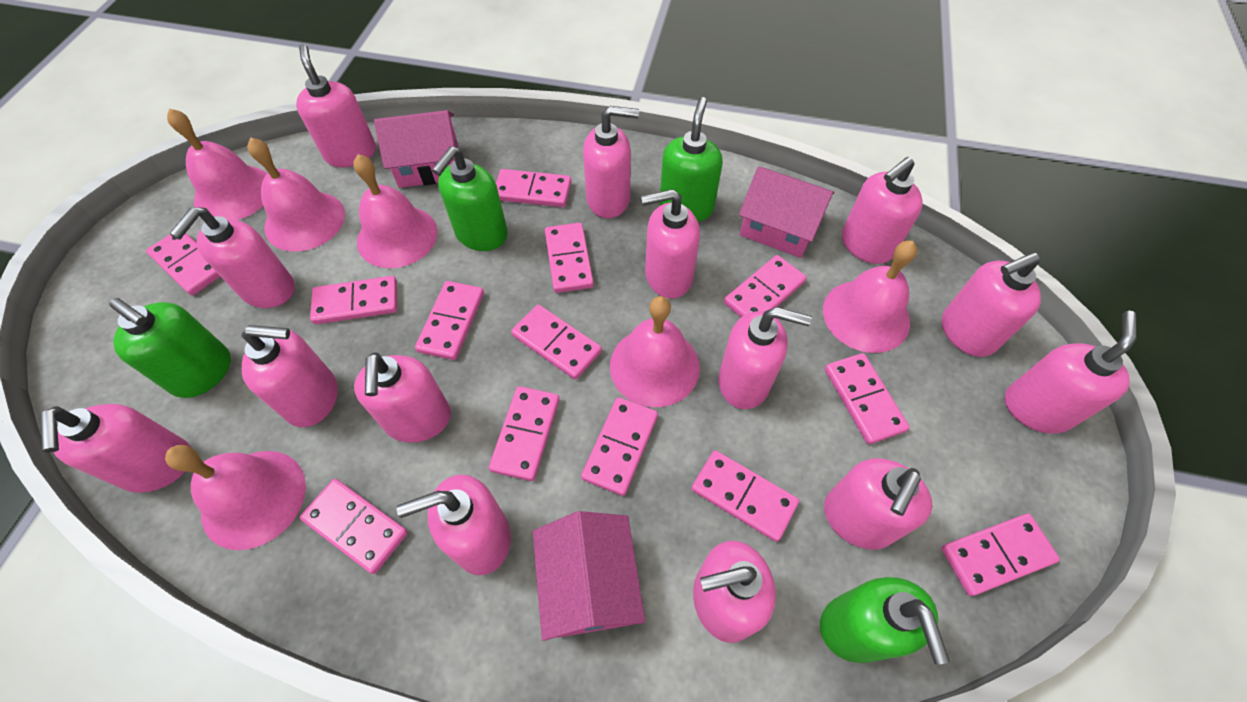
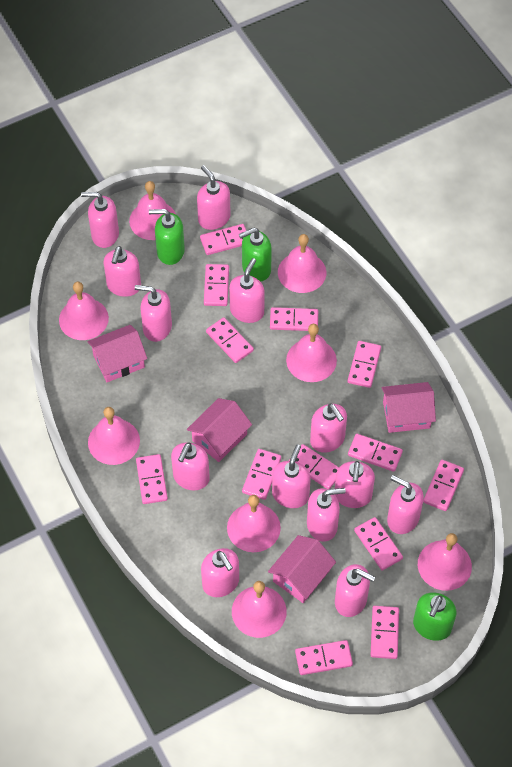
green soap dispenser: [109,298,231,398] [432,147,508,251] [659,97,722,222] [820,577,950,664] = 4 -> [149,209,185,265] [239,228,272,282] [413,592,456,641] = 3
pink bell: [165,445,306,550] [167,108,267,220] [247,137,345,252] [353,154,438,268] [610,296,700,407] [823,241,917,353] = 6 -> [59,281,109,340] [88,407,140,465] [129,181,176,240] [227,495,281,552] [232,581,287,638] [278,234,326,293] [286,324,337,382] [418,533,472,591] = 8
pink house: [374,110,458,188] [533,511,645,641] [739,167,834,258] = 3 -> [88,325,147,382] [187,398,252,462] [268,535,336,603] [381,382,436,433] = 4
pink soap dispenser: [40,404,191,493] [170,207,295,308] [241,325,338,427] [296,44,376,167] [354,352,451,442] [397,475,511,575] [583,106,639,218] [641,189,700,298] [693,541,776,643] [718,307,812,409] [824,458,932,550] [842,157,923,264] [942,252,1041,357] [1005,311,1136,433] = 14 -> [81,192,119,248] [103,246,141,297] [135,285,172,342] [171,442,210,490] [197,165,231,230] [201,548,239,597] [229,258,265,323] [272,444,311,508] [307,488,346,542] [310,403,347,453] [335,461,375,508] [335,564,375,617] [387,475,424,534] = 13

